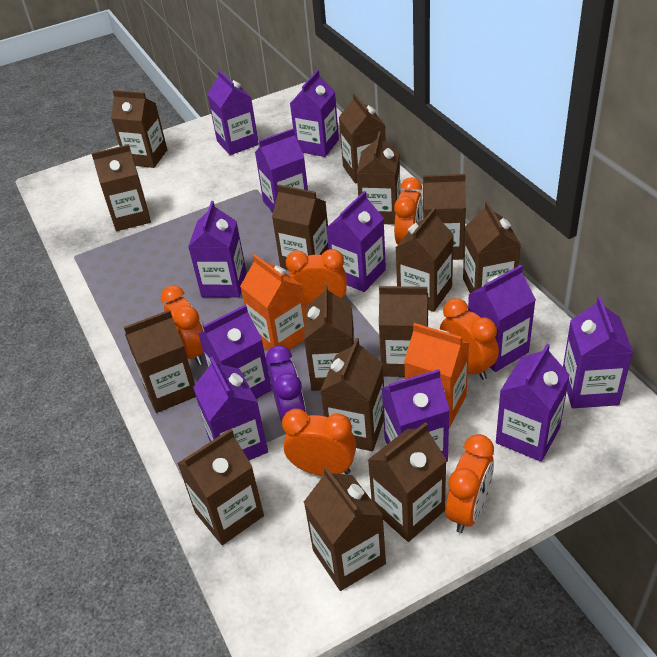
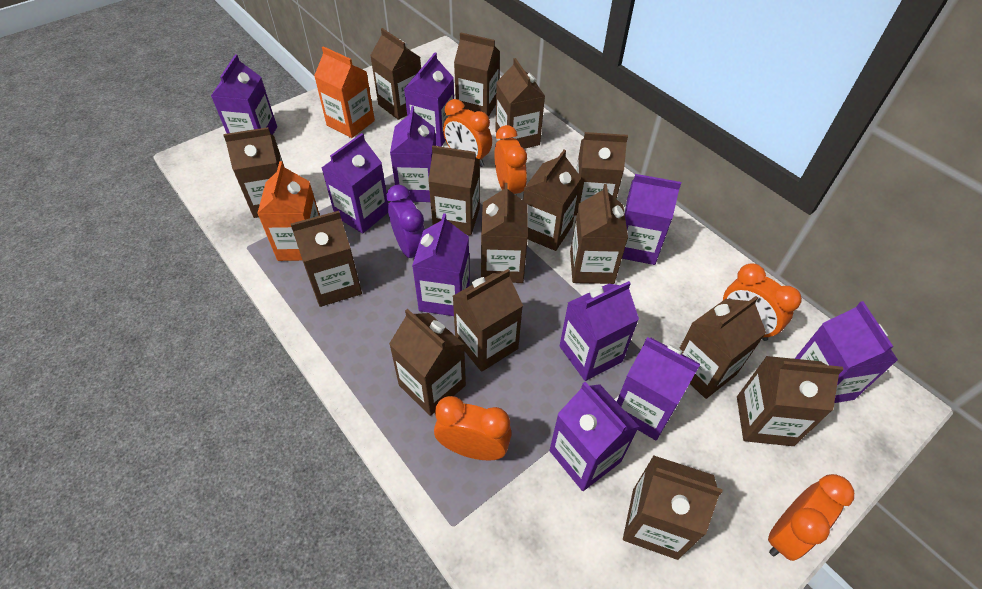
orange clock: [161,285,204,365] [282,409,356,476] [286,249,347,307] [394,177,423,244] [440,298,499,380] [446,434,494,533] = 6 -> [434,396,512,461] [443,99,492,167] [494,125,527,196] [723,263,802,341] [768,474,854,561] = 5
purple carton: [188,201,247,298] [193,357,268,460] [198,305,272,399] [207,70,259,155] [255,129,308,212] [290,70,339,157] [326,191,386,292] [382,369,450,462] [468,265,536,372] [496,344,570,462] [563,296,633,408] = 11 -> [211,54,277,135] [322,133,388,234] [390,106,436,202] [404,53,454,147] [412,213,470,316] [549,382,639,491] [560,281,639,381] [617,337,700,440] [622,174,681,265] [794,301,898,403] = 10

